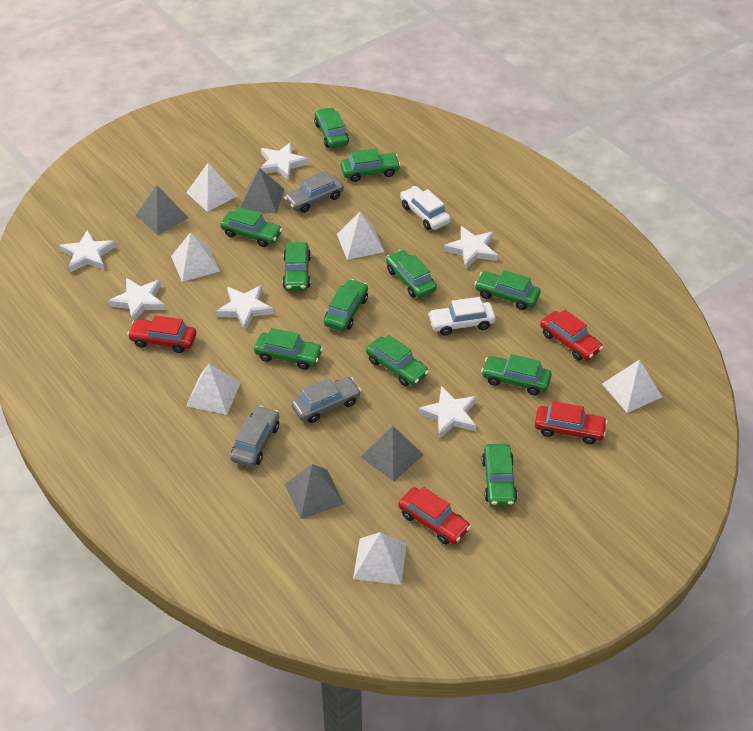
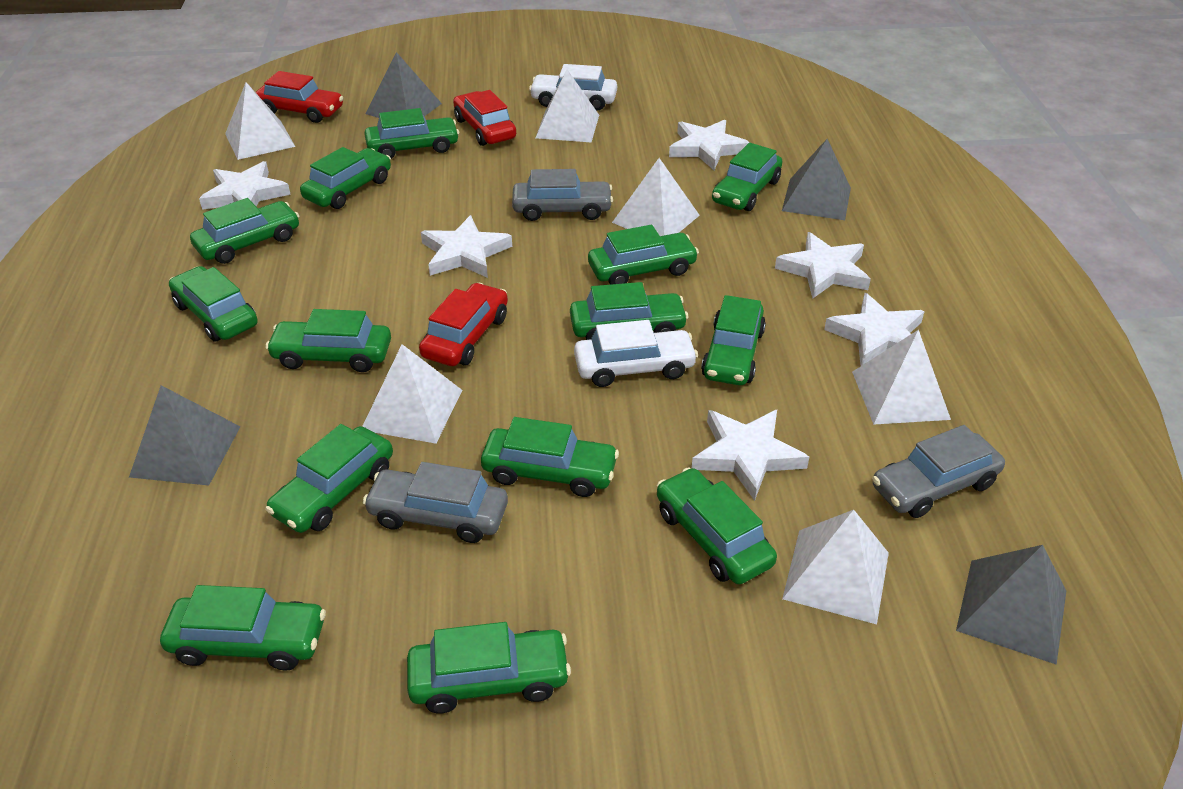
green car: [220,207,283,247] [254,328,323,370] [282,242,311,291] [314,107,349,148] [324,279,368,331] [341,148,401,182] [366,335,429,386] [386,250,437,298] [474,270,541,310] [481,354,552,395] [482,444,517,506] = 11 -> [160,585,326,671] [169,266,258,342] [190,198,300,264] [265,309,391,372] [265,424,393,533] [300,147,391,209] [364,108,459,159] [407,622,571,714] [481,417,619,497] [570,282,688,340] [588,225,699,285] [657,467,777,584] [701,295,766,385] [712,143,782,211] = 14
red car: [127,315,196,353] [398,487,471,544] [535,401,608,444] [540,309,603,360] = 4 -> [256,71,343,123] [419,283,508,366] [453,90,516,146] = 3

